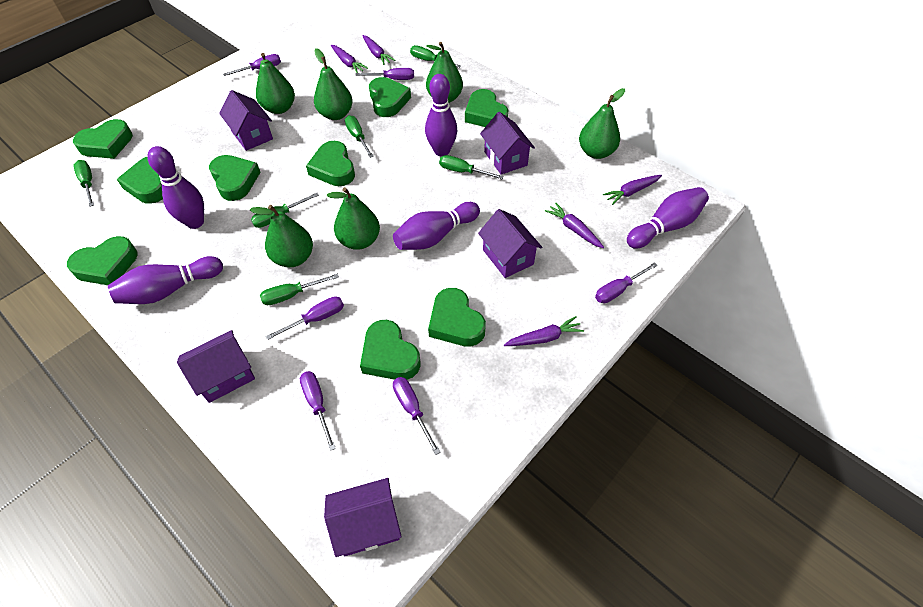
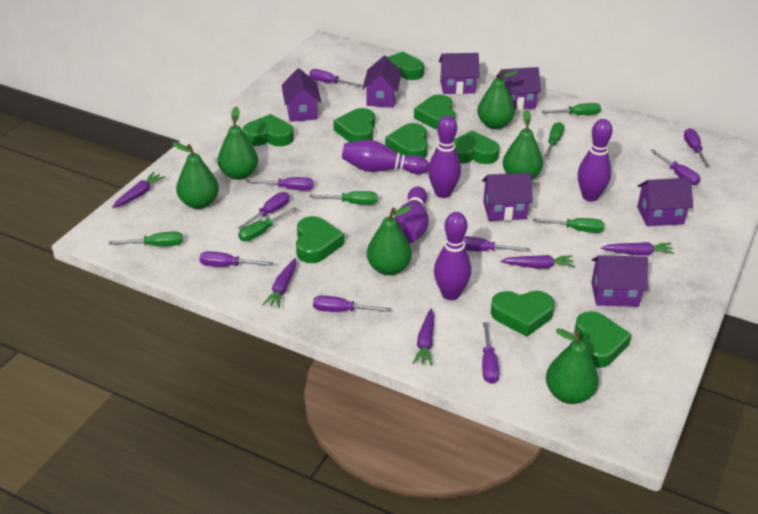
purple house: [177,330,255,403] [219,90,273,151] [324,478,402,557] [478,209,542,278] [480,112,535,175] = 5 -> [281,68,321,122] [363,56,402,108] [439,53,480,94] [482,173,533,221] [496,67,541,110] [591,255,648,307] [637,178,693,226] = 7
purple screwdriver: [223,54,281,76] [266,296,344,340] [300,371,336,451] [355,68,414,80] [393,377,441,455] [595,262,658,303] = 6 -> [199,251,274,267] [238,192,289,230] [246,177,314,190] [309,69,363,87] [313,295,391,312] [464,236,530,252] [482,322,499,384] [650,149,700,185] [684,128,710,167] = 9

